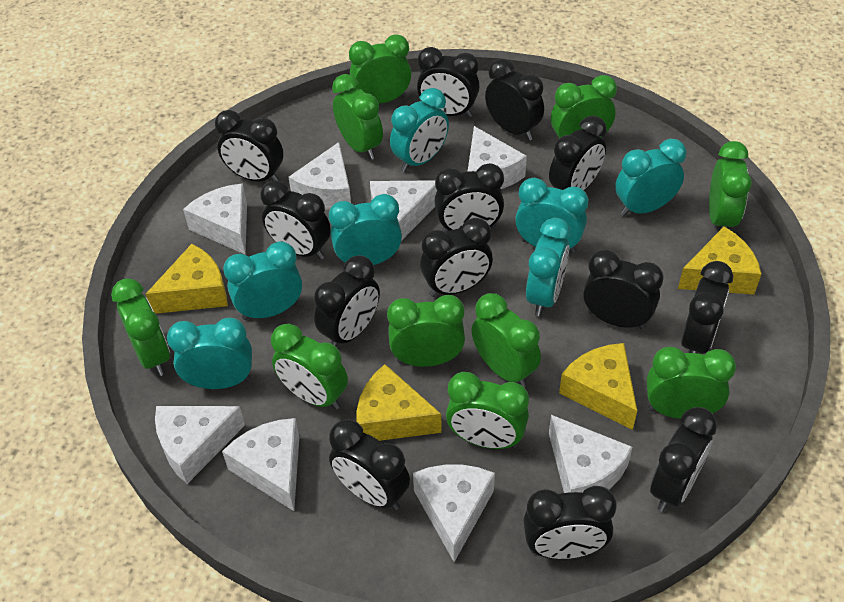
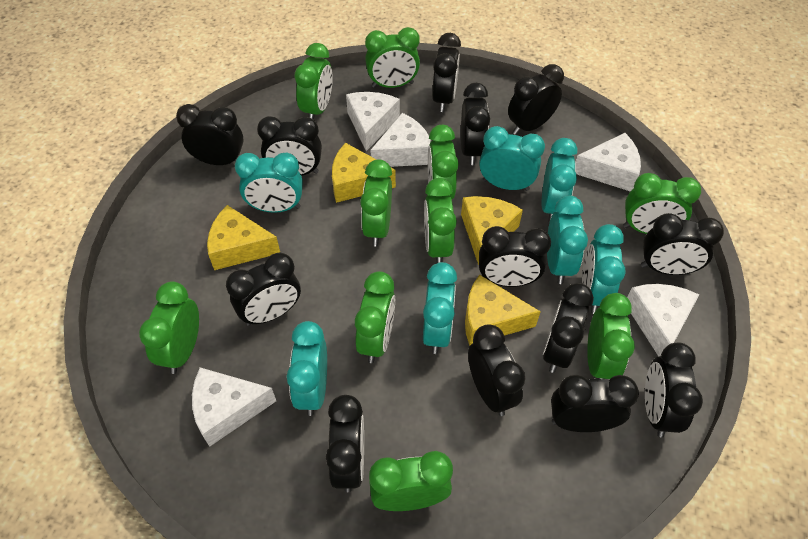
white cheese: [155,406,245,484] [183,183,247,255] [222,418,299,511] [288,142,351,210] [370,180,437,241] [413,465,495,562] [467,126,527,189] [549,415,632,493] = 8 -> [192,367,276,447] [346,92,400,151] [370,113,431,167] [576,133,641,192] [627,284,699,356] = 5

